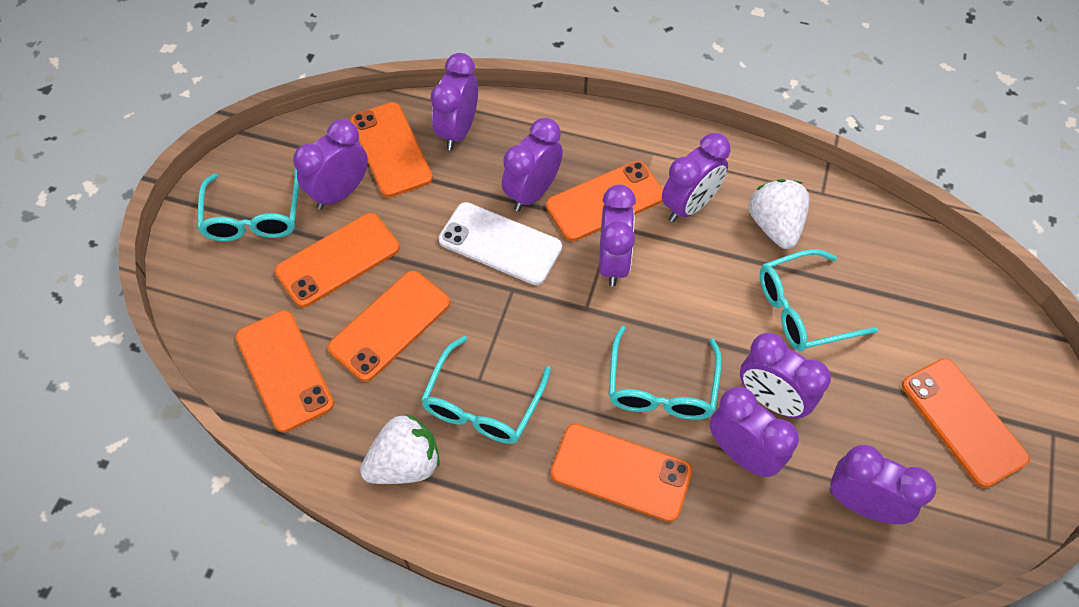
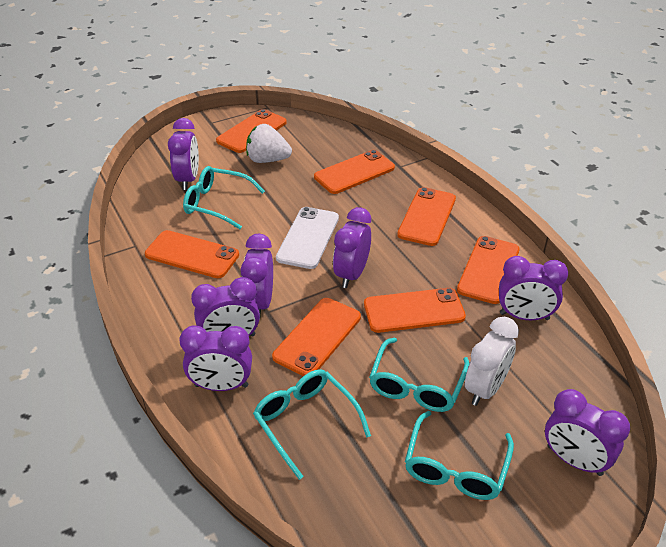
purple clock: [293,119,368,210] [431,53,478,150] [502,118,563,211] [599,185,636,287] [662,133,730,222] [709,387,799,477] [740,333,831,419] [830,445,936,524] = 8 -> [168,118,199,190] [179,325,252,391] [191,277,260,336] [241,233,273,316] [333,207,371,288] [499,256,568,320] [545,389,630,476] = 7
white clock: none = 0 -> [465,317,519,406] = 1
white strawberry: [360,414,440,484] [748,179,810,249] = 2 -> [246,124,292,163] = 1

